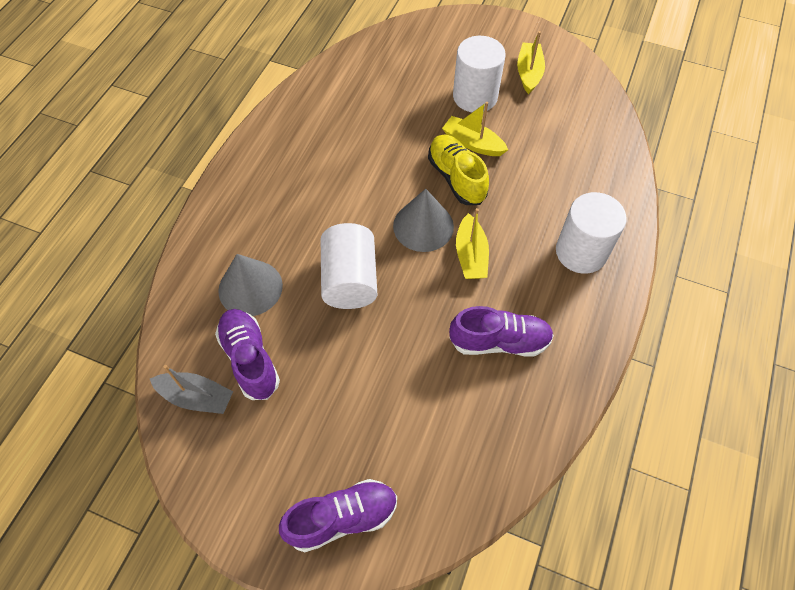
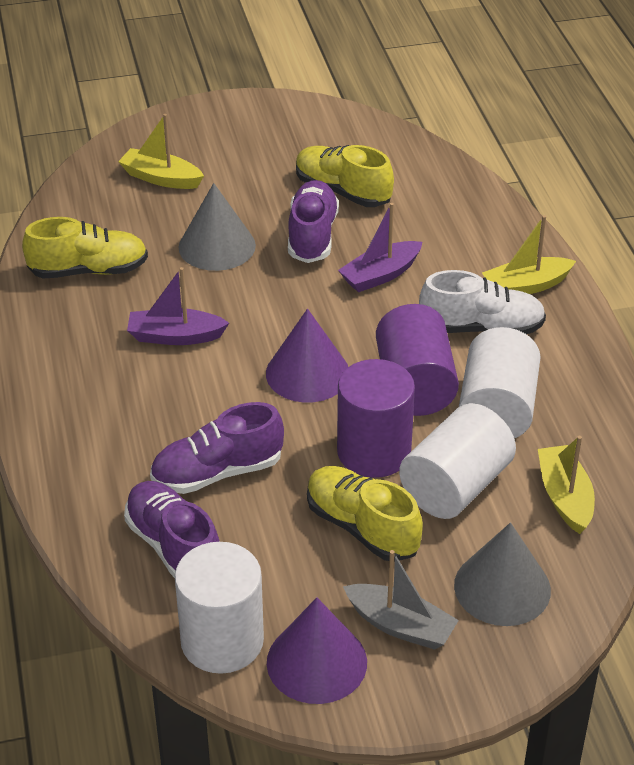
purple boat: none = 0 -> [127,267,229,345] [338,203,422,292] = 2
purple cone: none = 0 -> [266,309,348,403] [267,598,367,704] = 2
purple cylinder: none = 0 -> [337,359,415,478] [376,304,459,416] = 2
white shoe: none = 0 -> [419,270,546,334] = 1
yellow shoe: [428,134,489,205] = 1 -> [22,217,148,279] [296,145,394,207] [307,466,423,562] = 3

